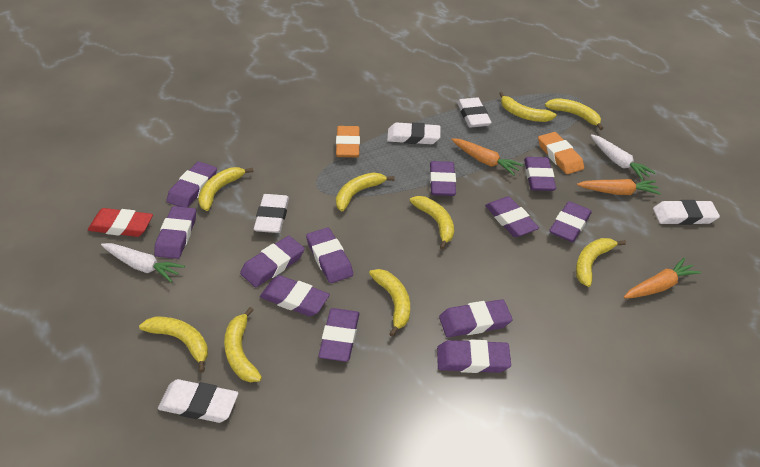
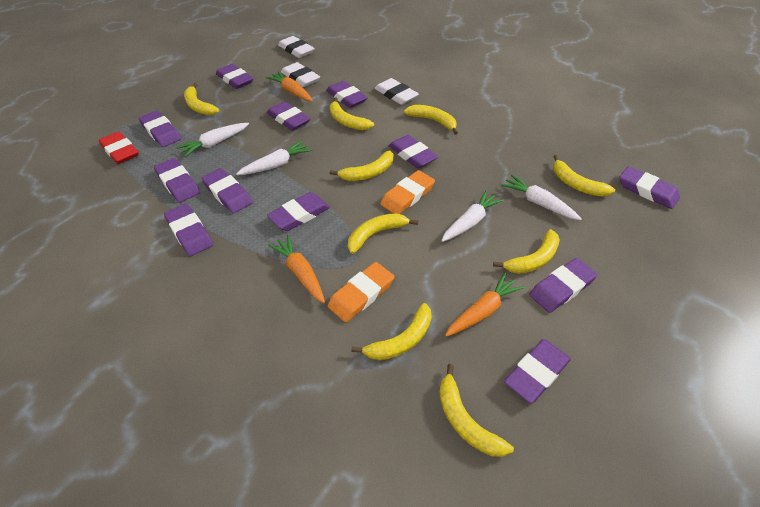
white carrot: [101,243,185,283] [590,134,656,181] = 2 -> [176,123,249,157] [236,141,312,175] [441,190,504,242] [501,175,582,220] = 4
white eraser: [158,379,238,423] [254,194,289,233] [387,122,440,144] [457,98,492,128] [653,200,720,225] = 5 -> [278,36,315,58] [281,62,320,87] [375,78,419,105] = 3

